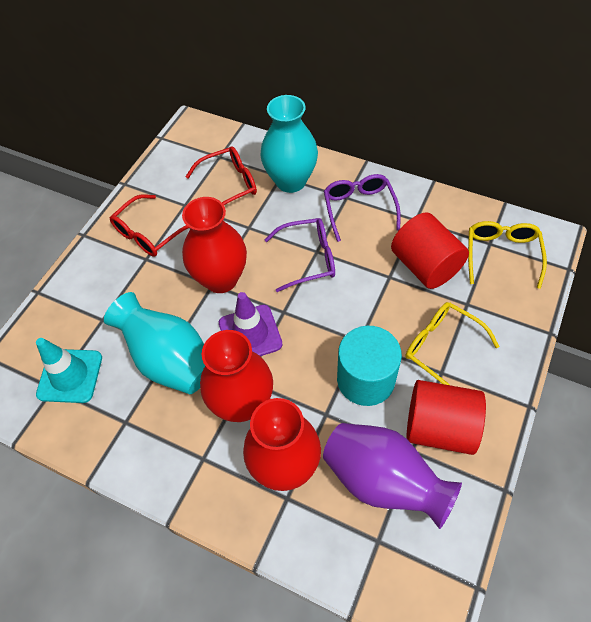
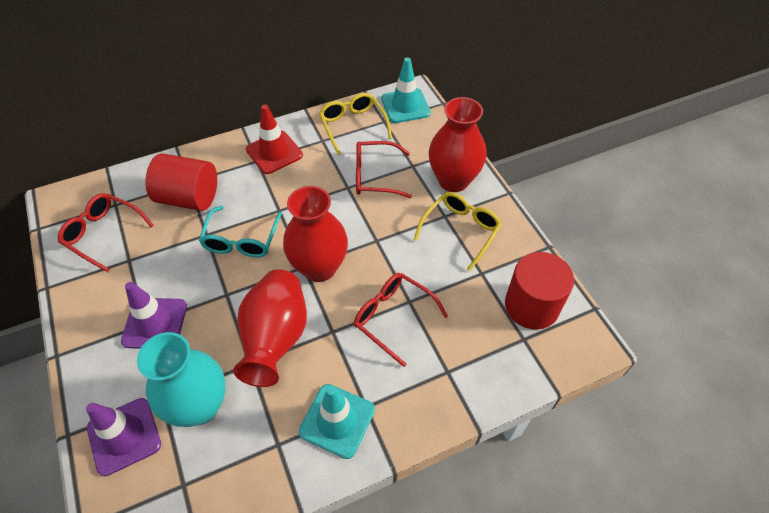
purple glasses: [264,218,335,292] [324,174,401,242] = 2 -> none = 0
purple traffic cone: [219,292,283,356] = 1 -> [86,398,161,476] [121,282,187,349] = 2
purple vase: [323,423,462,529] = 1 -> none = 0
red glasses: [110,194,189,257] [185,146,257,205] = 2 -> [58,193,154,272] [354,273,448,367] [356,141,412,198] = 3
red traffic cone: none = 0 -> [246,105,303,174] = 1
turquoise cylinder: [337,326,402,406] = 1 -> none = 0
turquoise glasses: none = 0 -> [199,206,282,257] = 1
turquoise traffic cone: [36,338,102,403] = 1 -> [299,384,375,459] [381,57,431,123] = 2
turquoise vase: [104,292,205,394] [260,95,318,193] = 2 -> [137,332,226,427] = 1

